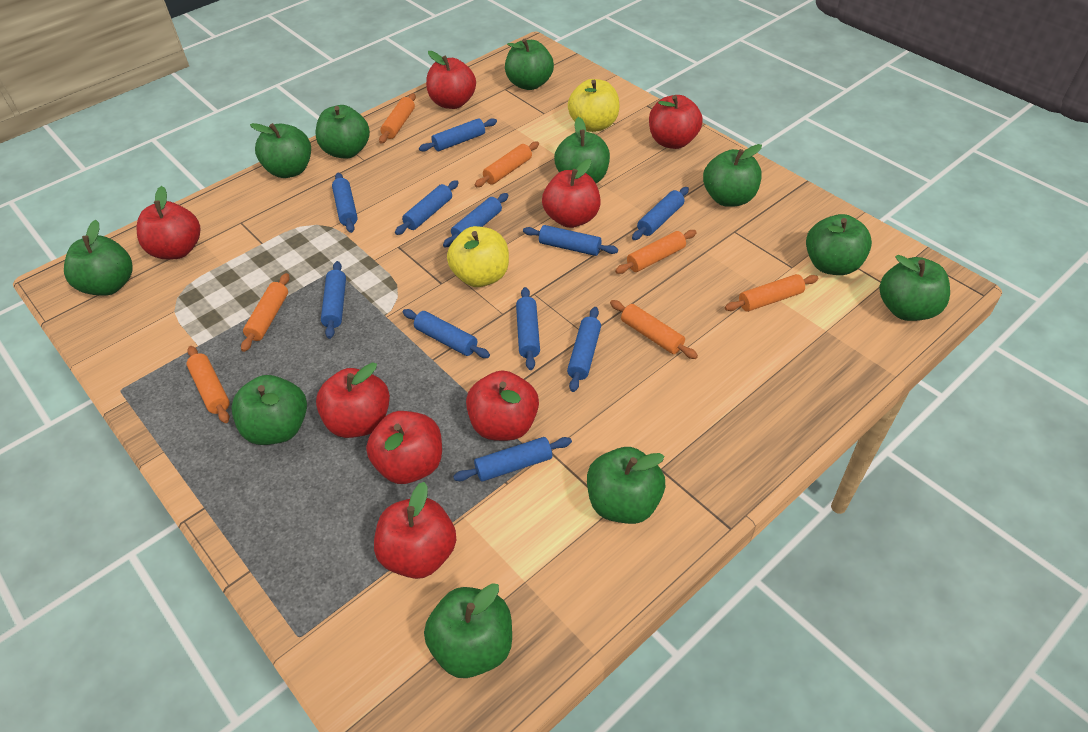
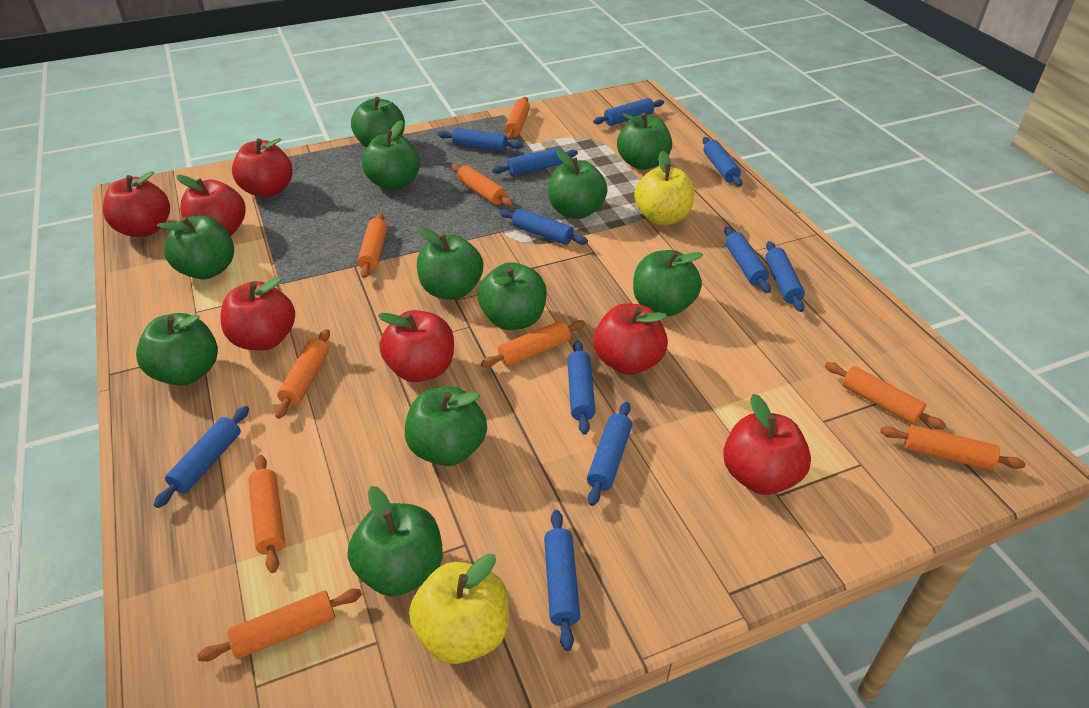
orange rolling pin: [186,346,230,423] [241,273,290,352] [379,93,416,144] [475,142,539,187] [610,300,698,359] [615,230,697,274] [725,274,818,312] = 7 -> [197,589,362,661] [248,455,285,573] [275,329,330,419] [358,213,387,278] [451,164,513,207] [481,320,586,367] [505,97,530,140] [825,362,946,430] [880,425,1025,470] = 9
red apple: [137,186,200,260] [316,362,390,438] [366,411,442,484] [374,482,456,579] [426,51,476,109] [466,370,539,441] [542,159,601,228] [649,95,703,149] = 8 -> [103,171,170,237] [176,175,245,236] [221,277,295,351] [232,138,293,198] [378,310,454,382] [593,303,668,375] [723,394,811,495] = 7

